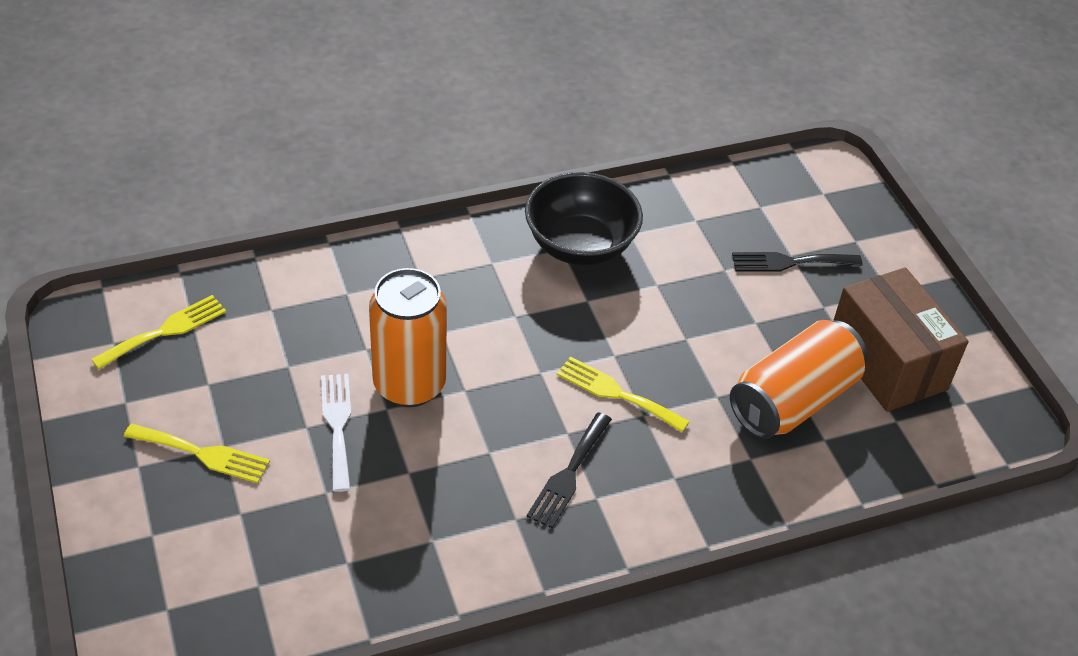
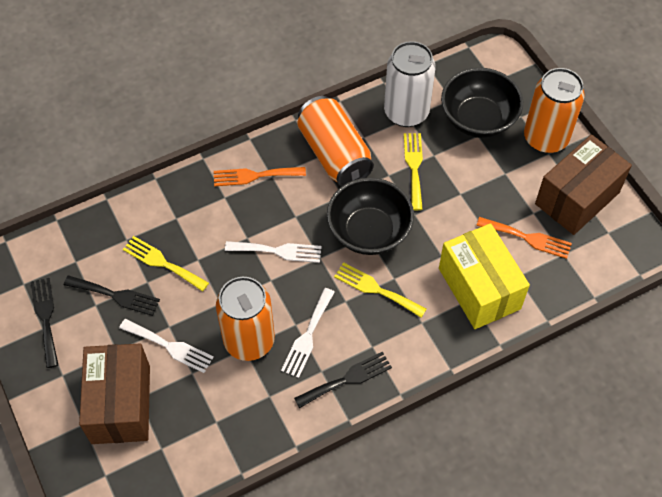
black bowl: [525,172,643,265] = 1 -> [327,178,414,255] [441,68,523,138] = 2
black fork: [526,412,612,528] [732,252,862,272] = 2 -> [31,278,58,368] [64,275,160,316] [294,351,392,408] = 3
brown box: [833,267,969,412] = 1 -> [79,344,150,444] [535,134,632,235] = 2
orange can: [369,268,447,407] [730,320,868,439] = 2 -> [216,277,275,361] [297,96,374,187] [524,68,585,154] = 3
orange fork: none = 0 -> [214,167,306,186] [476,217,572,259] = 2
white can: none = 0 -> [384,41,435,127] = 1
white fork: [321,374,351,492] = 1 -> [119,319,214,373] [225,241,322,263] [281,288,335,378] = 3
yellow box: none = 0 -> [439,223,530,329] = 1

